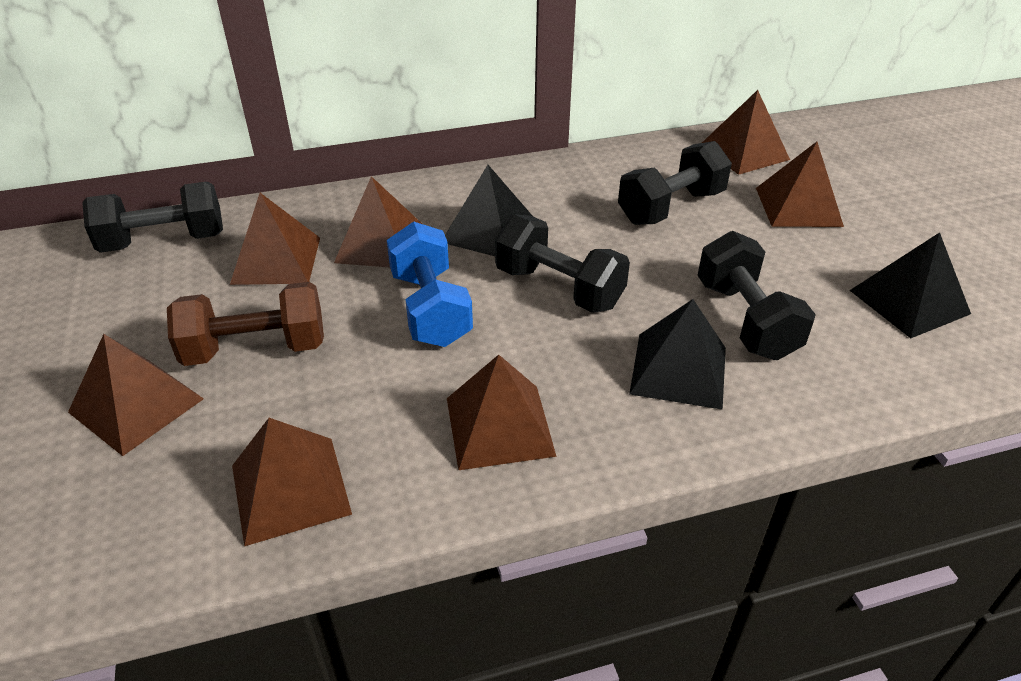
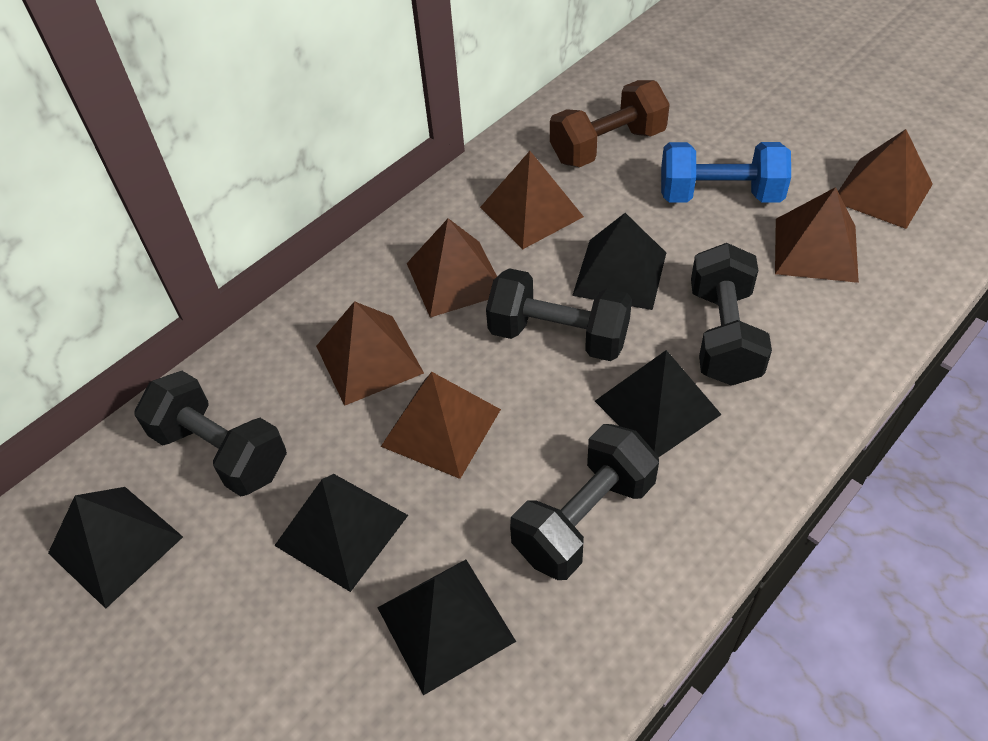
black pyramid: [445,165,532,256] [629,299,726,410] [850,232,971,338] = 3 -> [48,487,183,609] [274,474,408,592] [377,560,516,695] [572,213,666,310] [595,350,722,457] = 5
brown pyramid: [68,334,204,456] [230,193,320,285] [232,418,352,546] [334,176,422,267] [447,355,557,470] [702,90,790,175] [756,142,844,227] = 7 -> [316,301,424,406] [381,372,501,479] [407,218,497,318] [480,151,584,249] [775,187,859,283] [838,129,933,229] = 6

